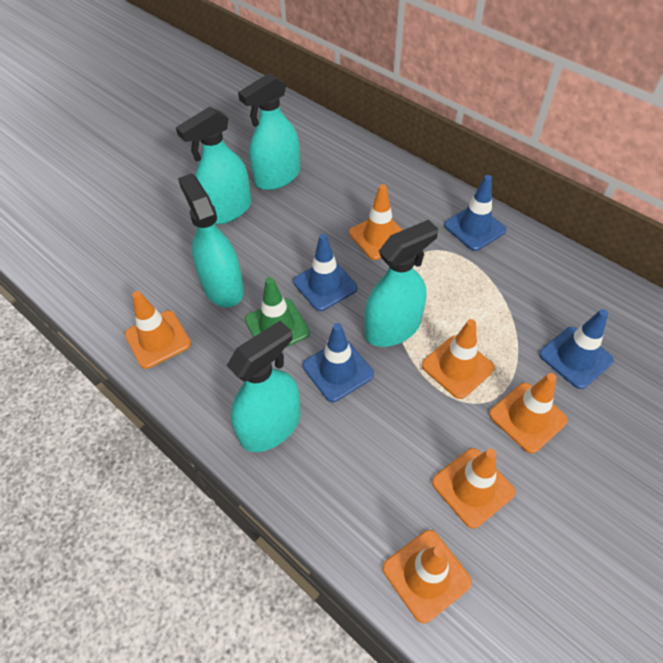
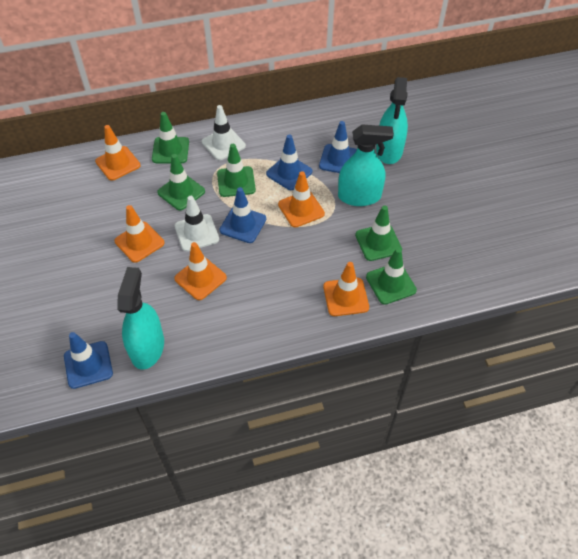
green traffic cone: [245,277,310,347] = 1 -> [152,112,189,163] [157,154,205,210] [217,144,256,197] [355,205,402,261] [366,248,417,305] = 5
orange traffic cone: [125,291,191,369] [349,184,402,260] [383,530,472,623] [422,319,495,399] [432,448,515,529] [489,373,568,453] = 6 -> [95,125,140,181] [115,205,165,263] [174,242,227,300] [278,171,325,228] [323,262,369,316] = 5
turquoise spray bottle: [176,107,251,224] [178,173,244,307] [227,320,301,452] [238,73,300,190] [364,220,438,347] = 5 -> [117,267,164,370] [338,124,394,206] [376,77,408,164] = 3
white traffic cone: none = 0 -> [175,196,219,251] [202,105,246,160] = 2

